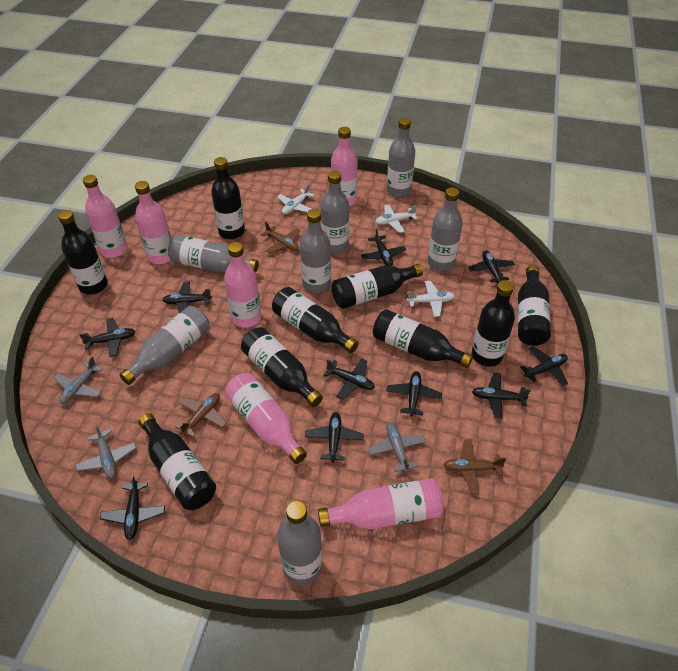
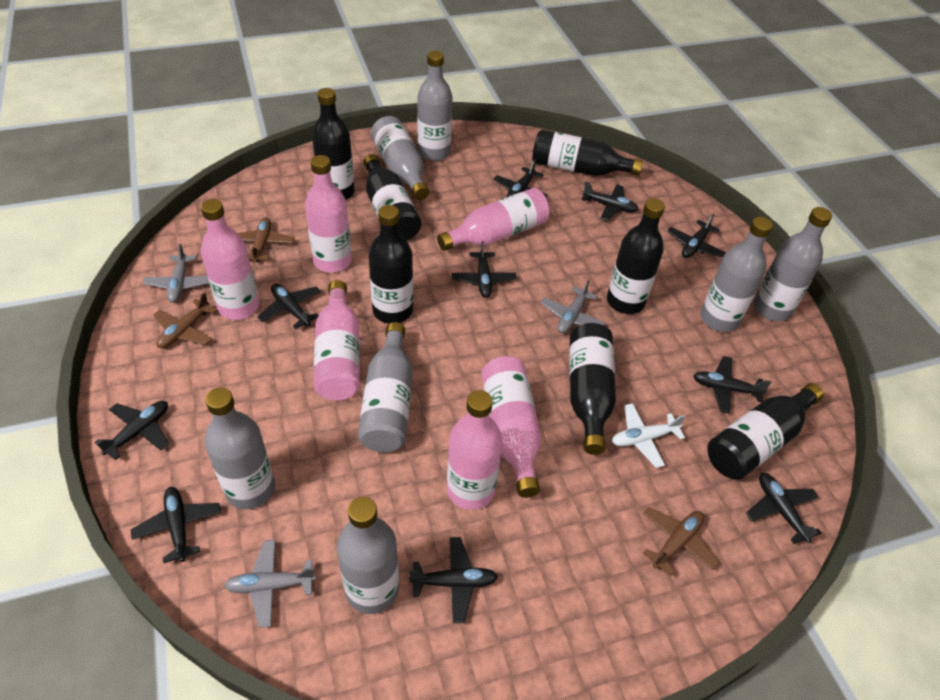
black bottle: [58,210,108,294] [138,413,216,510] [211,157,245,239] [241,327,323,407] [272,287,359,353] [332,264,423,309] [373,309,473,368] [472,280,515,367] [518,265,551,346] = 9 -> [312,88,355,200] [363,154,421,241] [368,205,413,324] [532,129,643,176] [569,323,616,455] [607,198,665,314] [707,383,824,480] = 7
white plane: [277,184,315,214] [375,205,418,233] [407,281,455,317] = 3 -> [612,403,686,468] = 1

